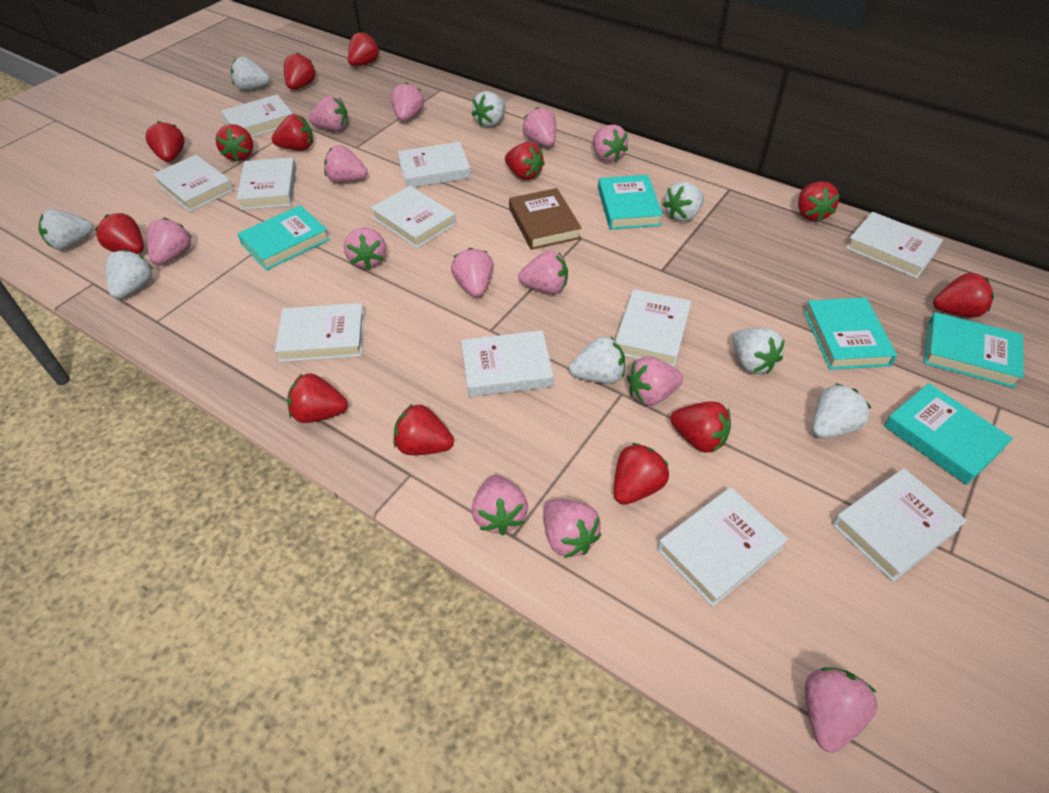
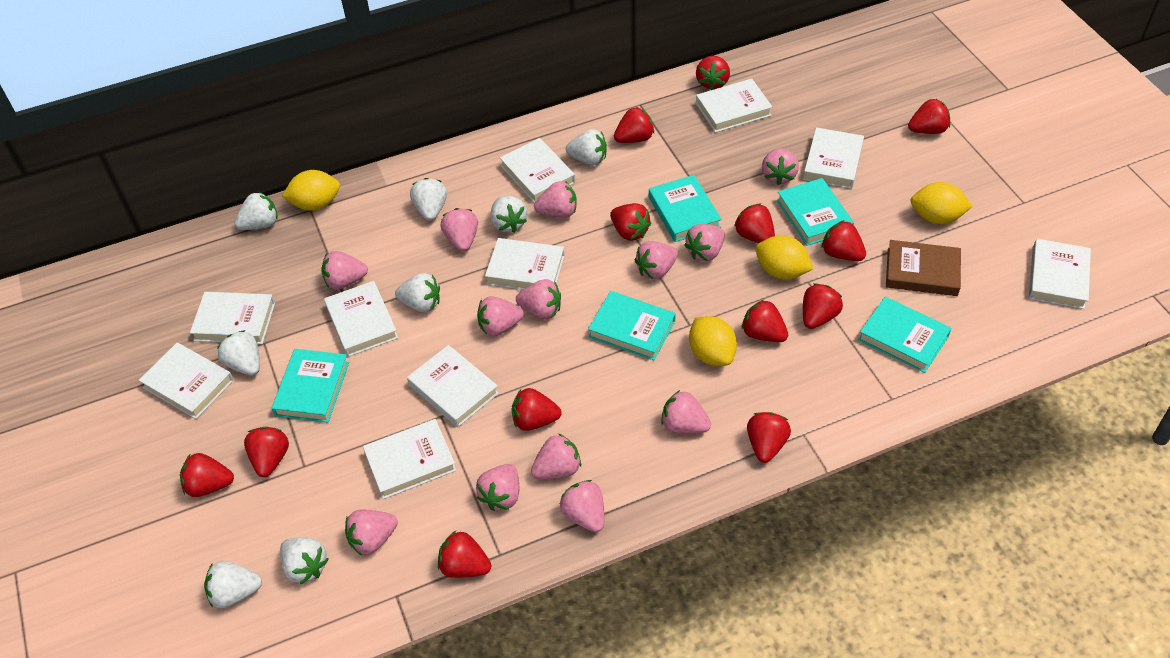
white book: [152,155,234,212] [221,95,293,137] [236,157,296,210] [275,303,365,362] [371,186,456,248] [398,142,471,188] [461,330,554,397] [615,289,691,367] [657,487,788,607] [832,468,967,582] [846,212,943,278] = 11 -> [139,343,234,419] [190,292,275,344] [324,281,398,357] [363,419,457,499] [407,345,499,427] [485,238,565,290] [500,138,575,203] [696,79,772,133] [803,127,864,189] [1029,239,1091,309] = 10
yellow lemon: none = 0 -> [282,170,340,211] [689,316,737,366] [756,235,813,279] [911,182,973,224] = 4

